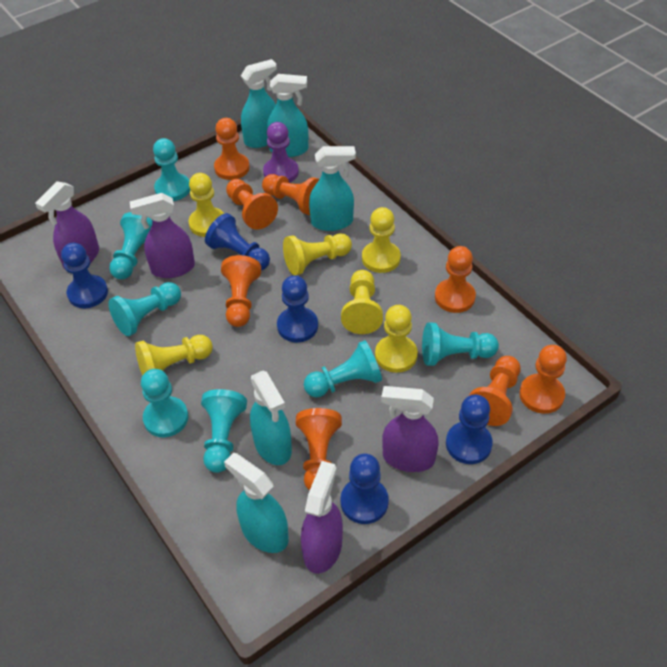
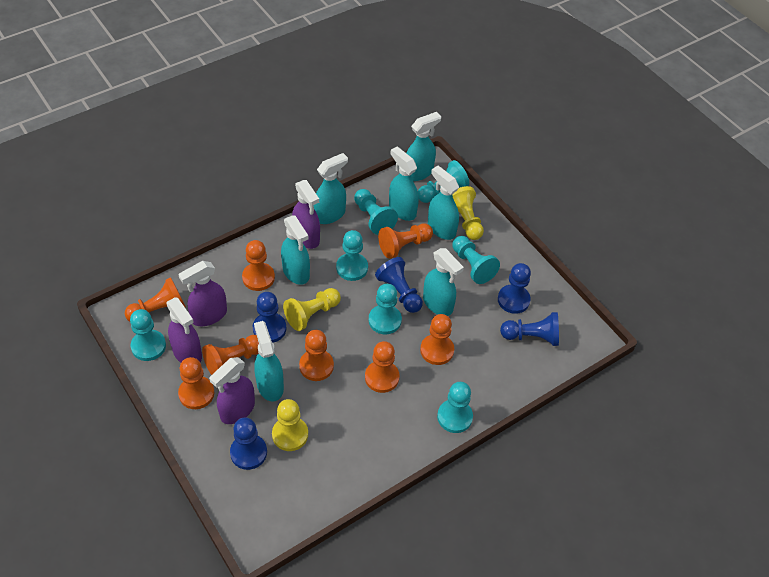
purple pawn: [263,122,299,183] = 1 -> none = 0
turquoise spray bottle: [224,453,289,553] [241,59,277,148] [250,371,292,465] [267,74,308,157] [309,146,356,231] = 5 -> [254,321,284,402] [281,215,310,285] [313,153,348,224] [389,147,419,221] [406,112,441,181] [423,248,464,316] [428,166,459,240] = 7
yellow pawn: [135,335,213,376] [189,173,224,237] [283,233,352,275] [341,270,383,334] [362,207,401,273] [375,305,418,373] = 6 -> [272,399,308,451] [283,288,341,331] [453,186,484,240] = 3

